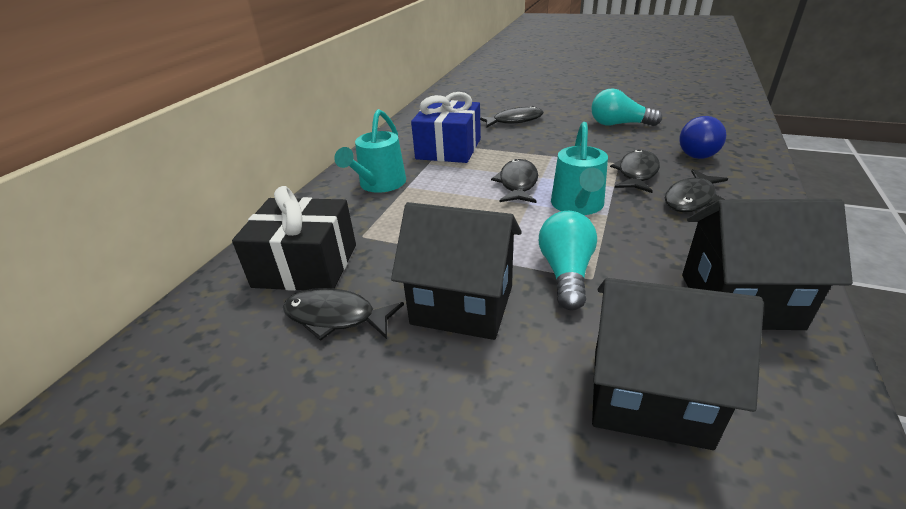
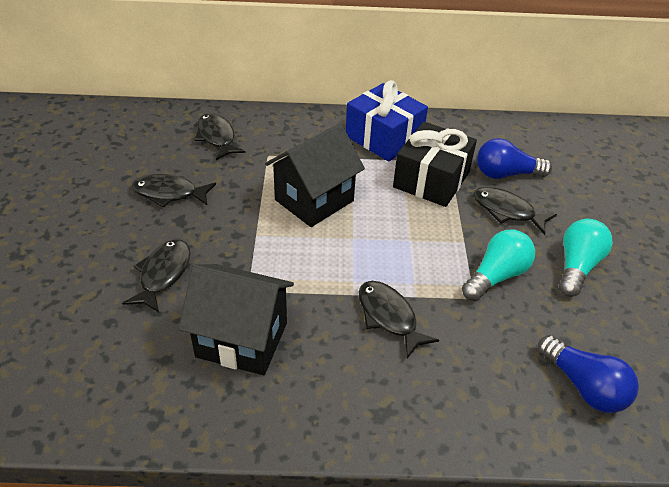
black house: [391,202,522,340] [592,278,764,450] [682,199,853,330] = 3 -> [179,264,294,375] [265,123,365,227] = 2
blue light bulb: [679,116,726,159] = 1 -> [477,138,552,179] [538,335,639,413] = 2
turquoise watering can: [334,109,406,193] [551,122,608,215] = 2 -> none = 0

